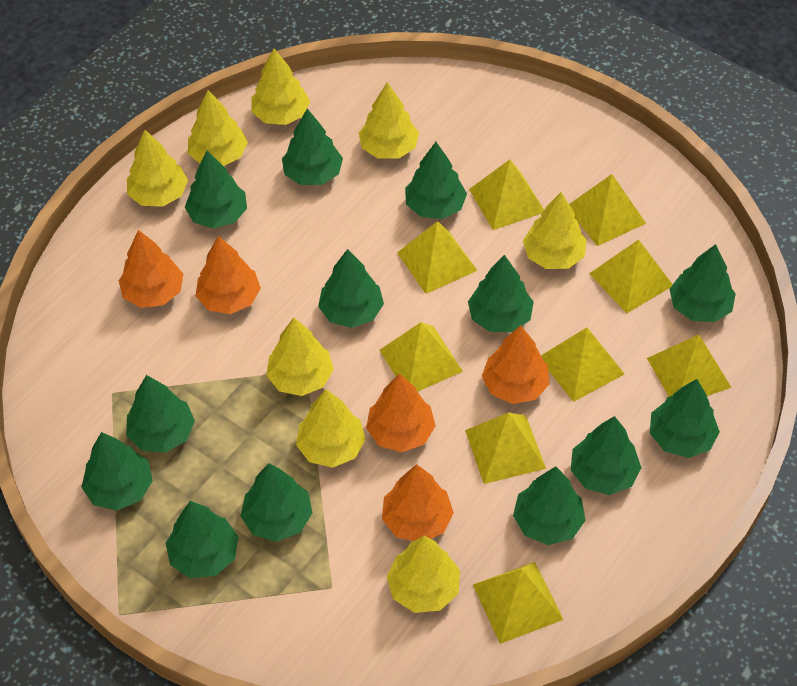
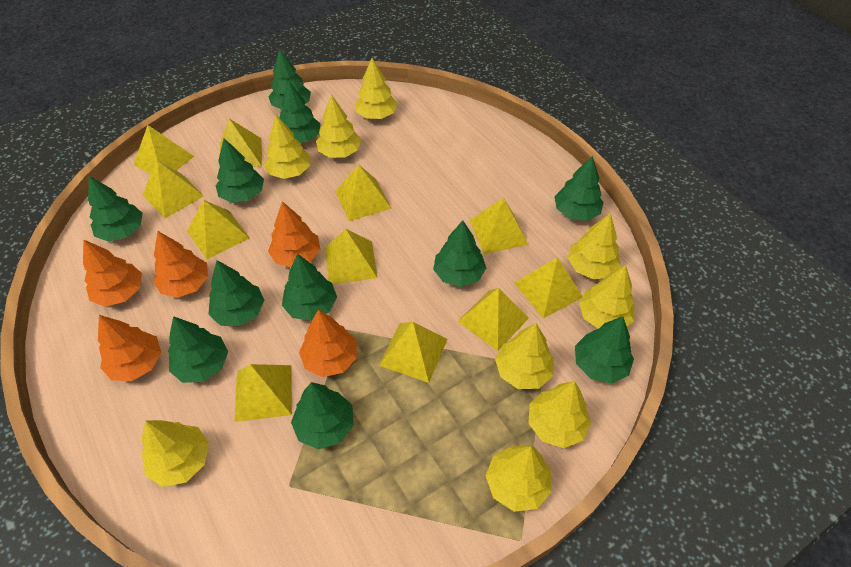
green tree: [81,432,153,510] [126,375,195,453] [166,501,238,578] [185,151,247,228] [241,463,312,542] [282,109,343,185] [318,249,384,328] [405,142,467,219] [468,255,534,332] [513,467,586,545] [571,416,641,495] [650,379,720,458] [669,244,736,322] = 13 -> [88,176,143,242] [168,316,228,383] [208,260,264,326] [216,138,264,203] [268,49,311,109] [280,81,321,143] [282,254,337,321] [291,382,354,449] [433,220,486,287] [554,155,604,221] [575,316,634,384] = 11
yellow pyramid: [380,322,463,392] [397,221,478,294] [465,413,546,484] [469,160,544,230] [473,562,564,644] [541,327,624,402] [569,174,646,246] [589,240,673,313] [647,334,732,397] = 9 -> [134,125,194,174] [143,160,204,218] [187,200,249,259] [219,119,262,168] [234,364,292,422] [325,229,377,284] [335,165,391,221] [379,322,448,383] [457,288,529,351] [470,198,528,254] [514,257,583,318] = 11
yellow tree: [127,130,188,207] [188,90,248,166] [251,48,310,125] [266,318,334,396] [296,389,366,468] [359,82,419,159] [386,536,460,613] [523,192,587,269] = 8 -> [142,420,209,487] [264,115,310,179] [316,95,361,158] [355,58,397,119] [486,444,552,512] [495,323,554,389] [528,381,591,448] [568,213,621,279] [579,265,635,329] = 9

